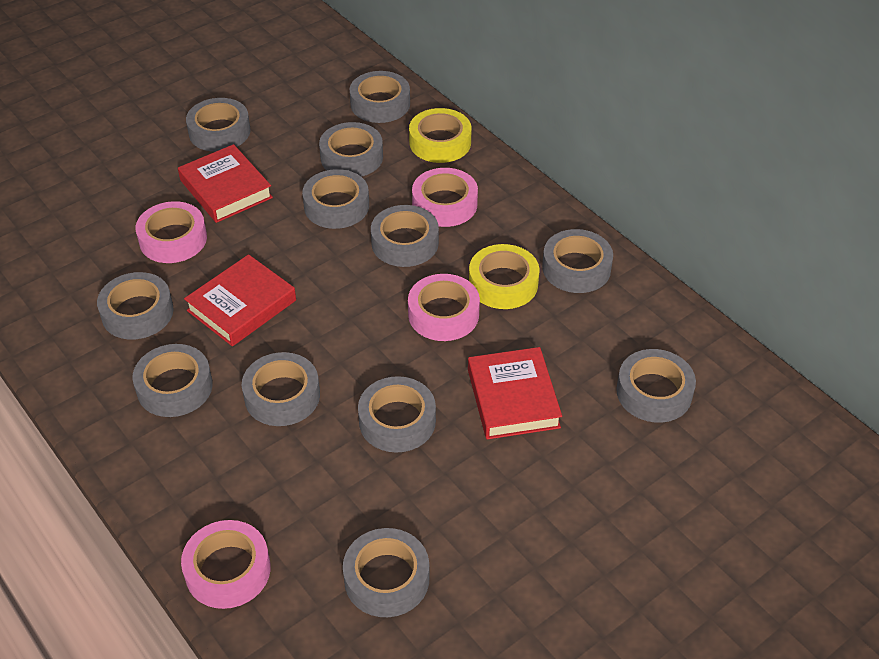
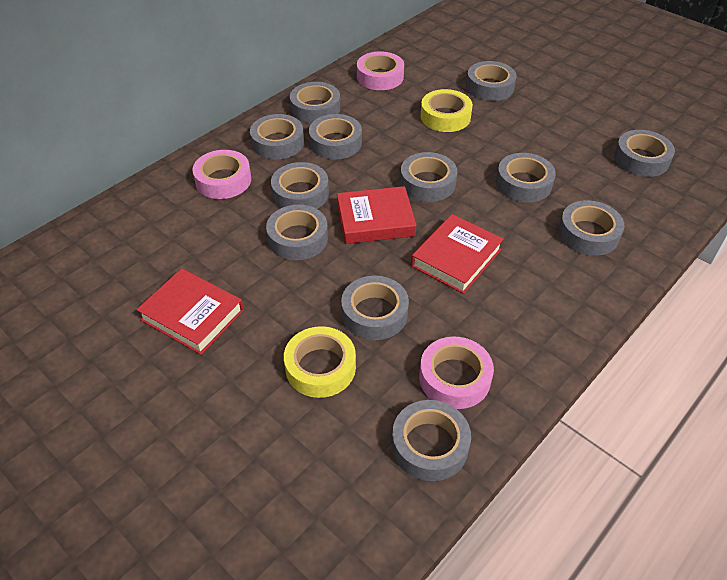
pink tape: [136,201,207,263] [181,520,271,609] [408,274,480,341] [412,168,478,227] = 4 -> [193,150,251,199] [357,51,404,90] [419,337,494,409] = 3

